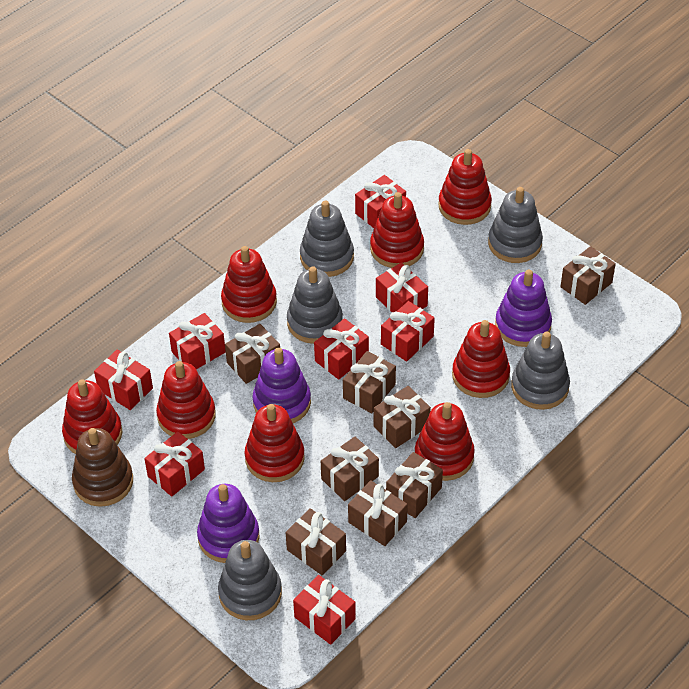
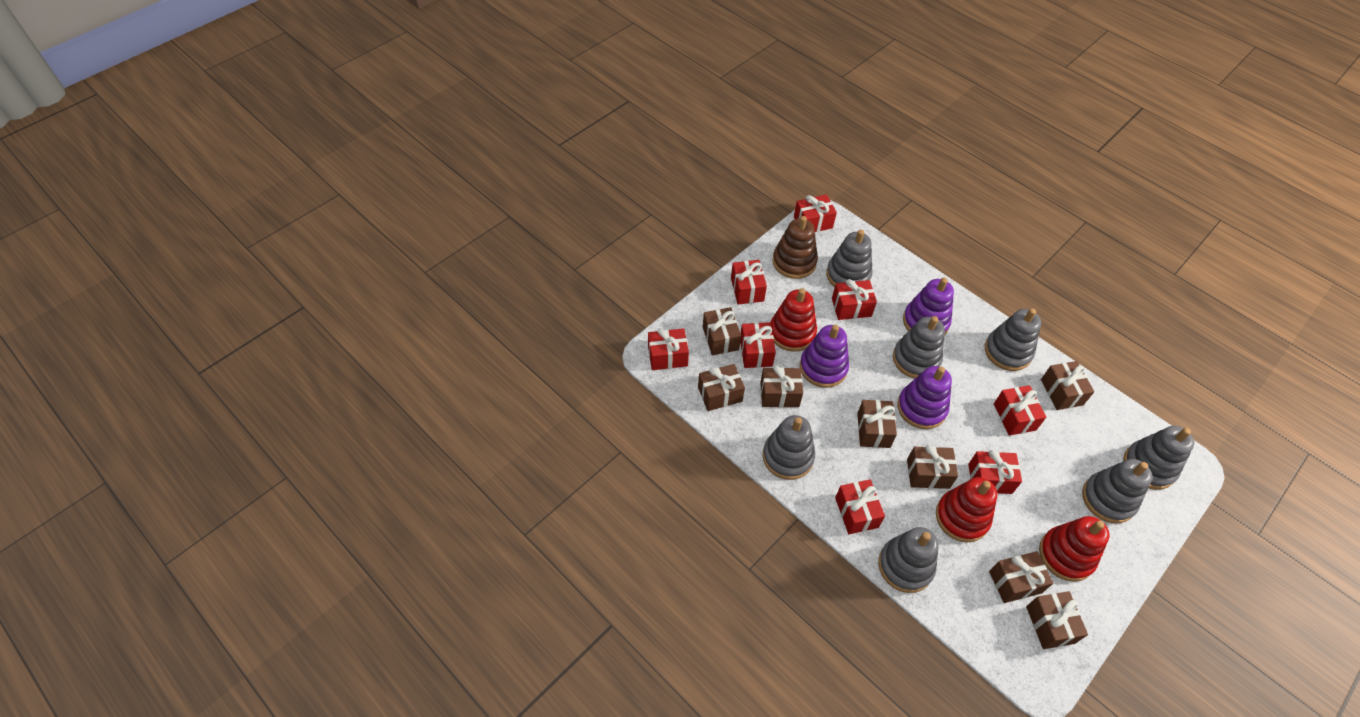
grey stacking toy: [218,540,282,620] [287,266,343,344] [300,201,354,277] [488,187,543,263] [511,332,570,410] = 5 -> [763,415,815,480] [826,230,872,287] [878,527,938,593] [893,316,945,378] [985,308,1041,371] [1082,459,1153,523] [1123,426,1194,490] = 7
red stacking toy: [62,380,123,454] [156,361,216,439] [221,246,277,323] [245,404,305,482] [370,192,424,268] [415,402,475,481] [438,149,492,225] [452,320,510,398] = 8 -> [770,288,817,352] [936,477,997,542] [1039,516,1110,582] = 3

